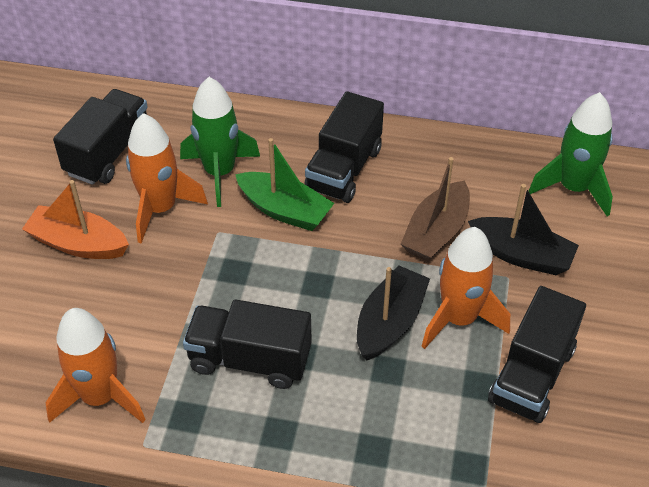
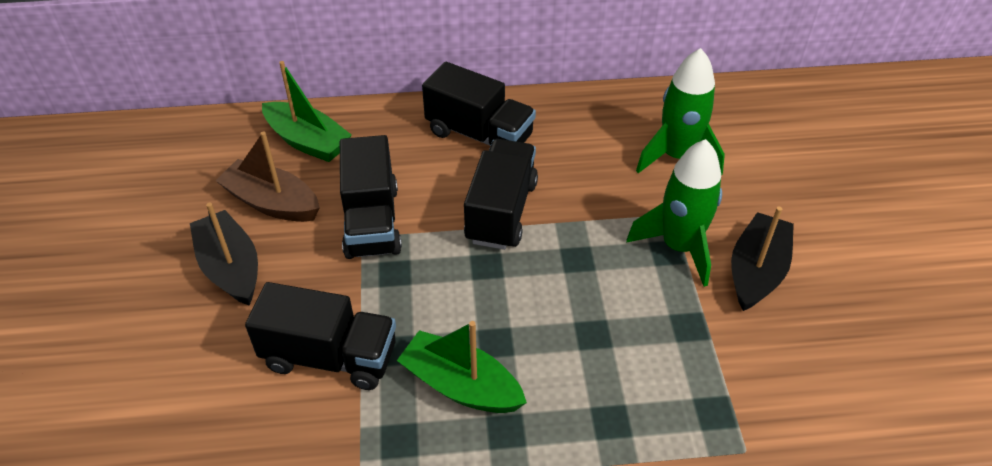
green boat: [235,138,334,231] = 1 -> [262,61,352,162] [397,321,527,413] = 2
orange boat: [22,180,129,259] = 1 -> none = 0
orange rocket: [46,308,146,423] [126,113,208,244] [422,227,510,349] = 3 -> none = 0

